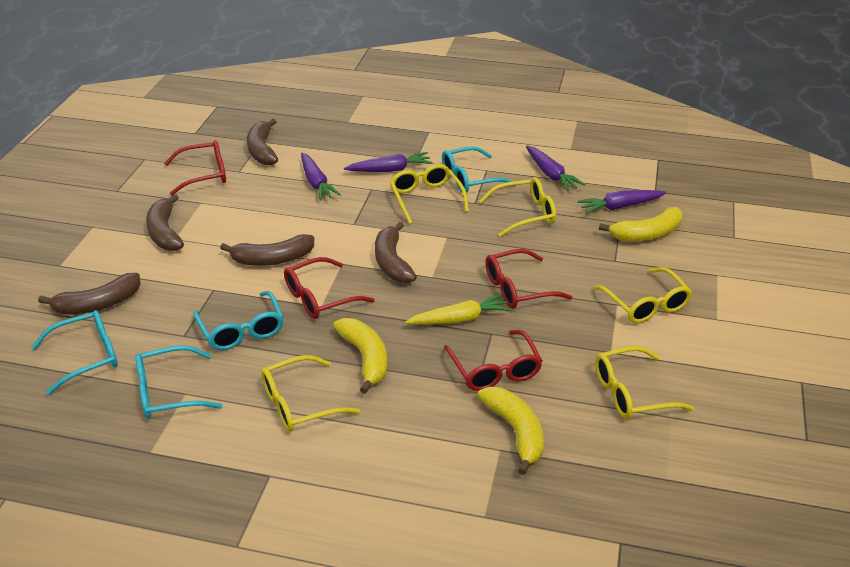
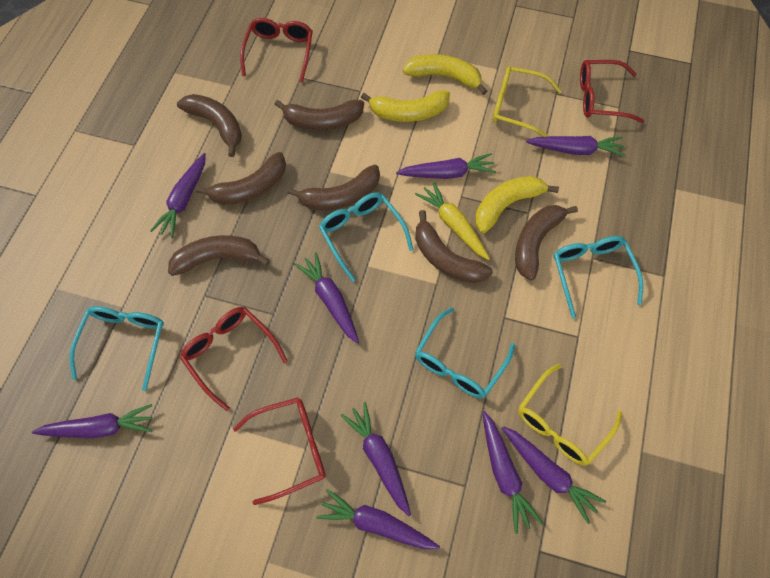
brown banana: [38,273,141,315] [146,194,184,251] [220,234,314,266] [247,119,278,165] [375,222,417,283] = 5 -> [168,235,270,276] [177,94,242,157] [196,152,286,205] [274,100,364,130] [287,165,380,210] [416,210,493,283] [515,205,578,280] = 7
purple carrot: [301,153,341,200] [344,152,432,172] [526,146,585,191] [577,190,666,214] = 4 -> [32,404,152,438] [150,153,206,238] [294,252,359,344] [316,489,440,549] [340,402,411,516] [396,153,496,179] [483,411,543,534] [501,426,606,524] [526,136,625,156] = 9
yellow glasses: [261,355,360,432] [390,164,469,224] [479,177,556,237] [593,267,692,323] [595,346,694,419] = 5 -> [493,66,562,137] [518,364,622,466] = 2

